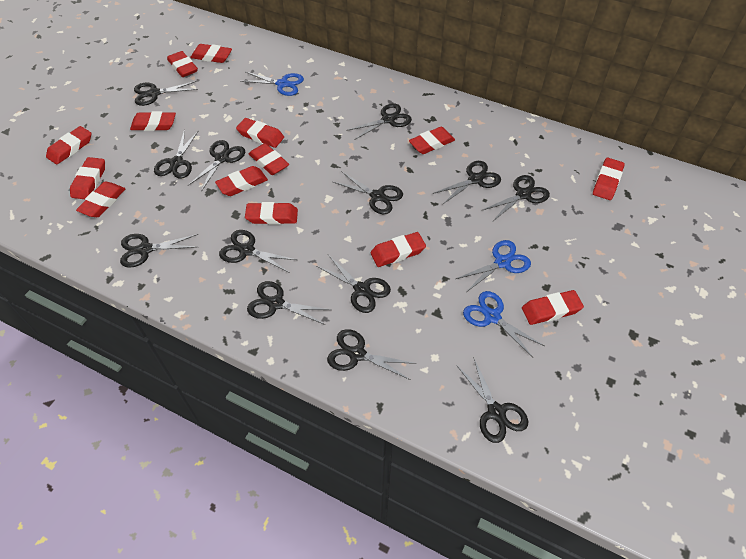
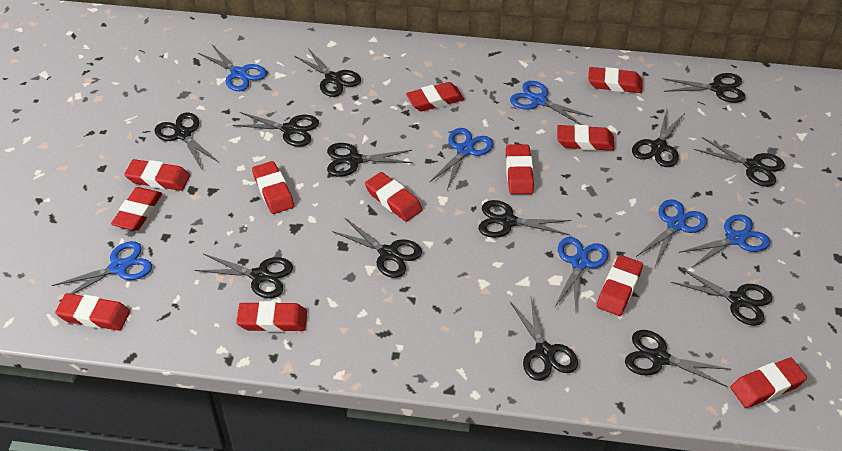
blue scissors: [240,72,304,96] [456,240,531,291] [463,291,544,357] = 3 -> [52,241,152,302] [198,45,267,91] [429,128,494,190] [510,81,593,125] [554,237,609,311] [636,199,707,266] [679,214,770,268] = 7
red eraser: [46,126,91,165] [70,157,105,199] [76,182,126,217] [130,111,176,131] [167,51,198,77] [190,44,232,63] [215,166,268,196] [236,118,284,148] [245,202,298,225] [249,143,289,175] [370,232,426,267] [409,127,455,154] [522,290,584,325] [593,158,625,200] = 14 -> [55,293,130,331] [111,187,162,231] [124,159,190,191] [236,301,307,332] [252,161,294,214] [365,172,423,222] [406,82,464,111] [506,144,534,194] [557,124,615,151] [588,67,643,93] [597,255,643,316] [730,358,807,408] = 12

